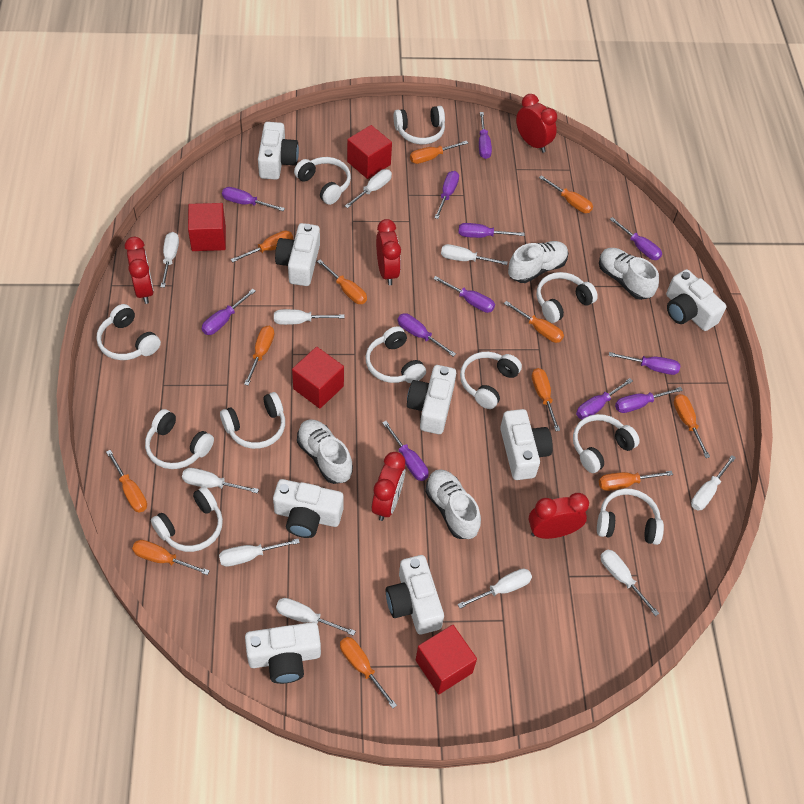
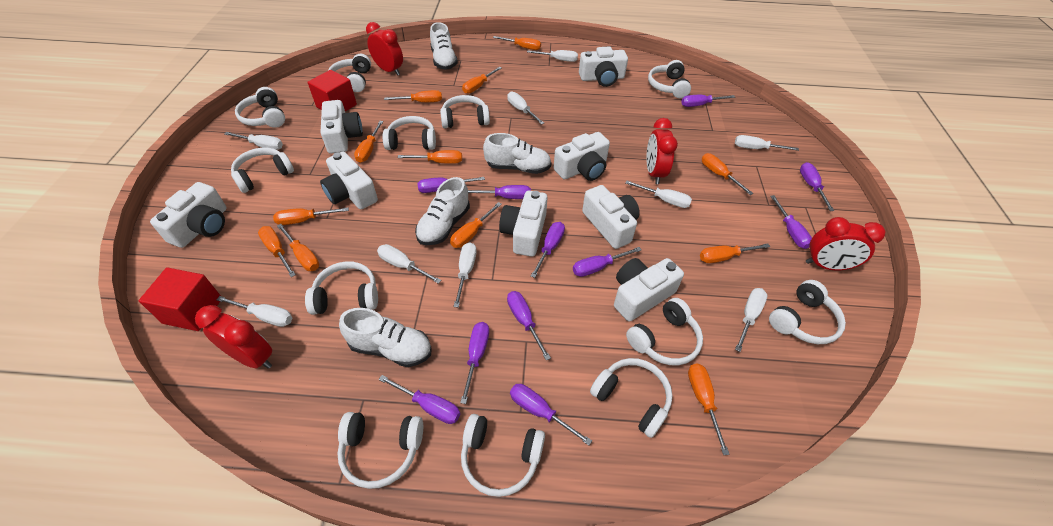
purple screwdriver: [202,289,256,335] [222,187,285,211] [382,421,429,481] [398,313,456,357] [433,276,495,313] [434,171,459,219] [458,223,525,238] [479,112,492,159] [576,378,633,419] [609,352,680,375] [610,217,662,260] [615,387,683,413] = 12 -> [378,375,460,424] [417,177,485,193] [460,322,489,404] [468,185,531,199] [507,291,551,360] [510,384,592,446] [531,222,565,278] [573,247,641,277] [681,95,735,107] [770,195,812,249] [800,162,834,211] = 11
red clock: [125,237,154,304] [372,452,405,521] [376,219,401,285] [516,94,557,153] [528,493,589,539] = 5 -> [195,305,272,369] [366,22,403,75] [646,118,678,184] [806,217,885,270] = 4
red cube: [188,203,226,251] [292,347,344,409] [347,125,392,179] [416,625,477,694] = 4 -> [139,267,221,331] [308,70,357,111] = 2
white headphones: [96,304,161,360] [145,409,214,469] [151,486,223,552] [220,392,285,449] [294,157,351,205] [366,326,426,383] [394,106,445,144] [460,352,522,409] [537,272,598,323] [573,414,640,473] [597,489,664,545] = 11 -> [231,148,294,193] [235,87,285,128] [305,261,378,315] [328,54,371,92] [337,412,423,489] [382,116,436,150] [440,95,490,128] [461,414,545,497] [590,358,673,438] [626,298,703,365] [648,60,691,98] [769,280,846,344] = 12
white screwdriver: [160,232,179,288] [182,468,259,494] [219,538,300,567] [274,309,345,325] [276,598,356,636] [345,169,392,208] [441,244,508,265] [457,569,532,609] [601,550,659,616] [691,455,736,511] = 10 -> [216,296,292,327] [224,132,283,150] [377,244,442,284] [453,242,477,308] [507,92,544,125] [527,50,578,62] [625,180,692,208] [735,135,799,151] [735,288,767,352] = 9

